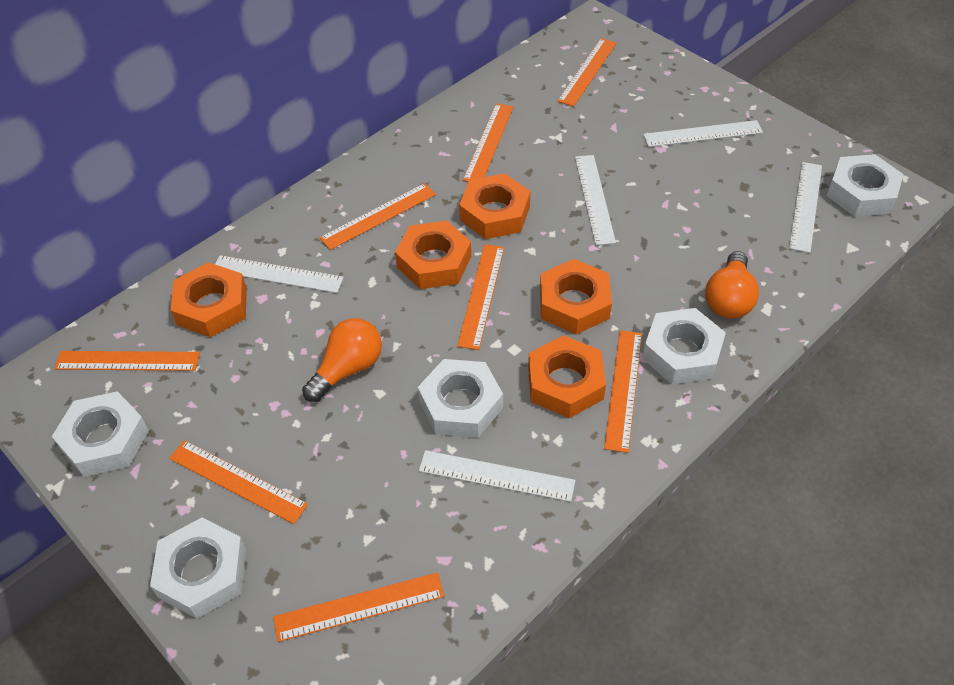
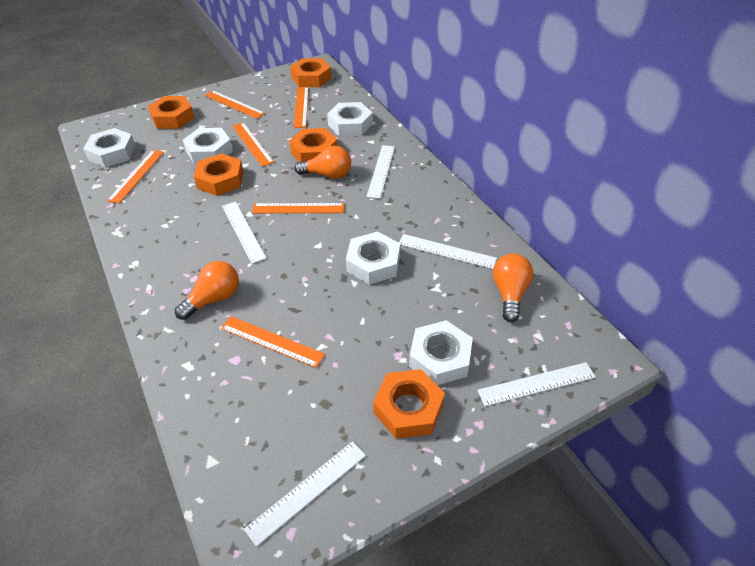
orange light bulb: [302,318,382,402] [705,251,759,319] = 2 -> [175,261,239,320] [294,146,351,179] [493,254,533,322] = 3
orange ruler: [54,351,200,371] [169,440,308,524] [273,572,444,642] [319,183,436,250] [457,244,504,350] [463,103,513,182] [557,38,617,107] [604,330,642,453] = 8 -> [107,150,164,204] [205,91,265,119] [221,316,325,368] [232,122,274,167] [252,203,344,213] [294,87,309,128] = 6

